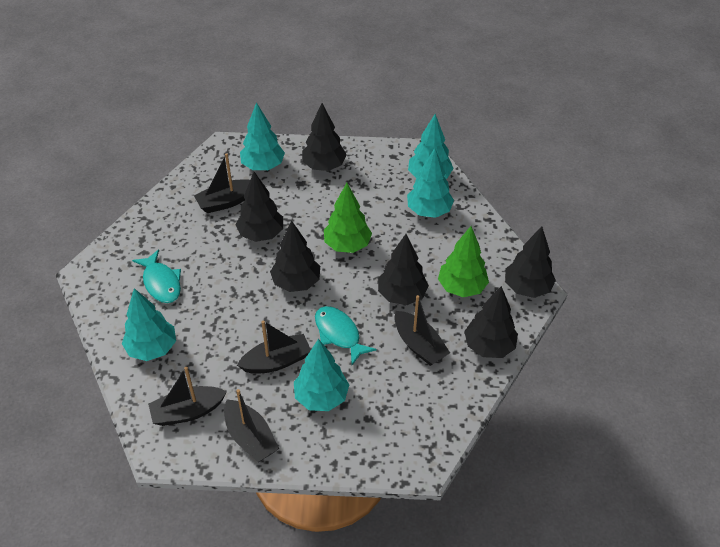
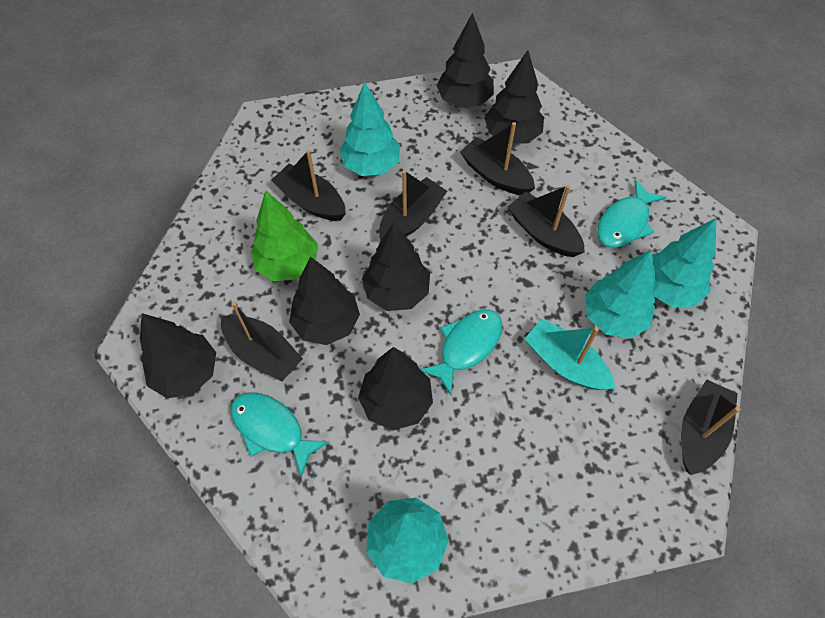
black boat: [148,367,227,426] [194,153,250,213] [224,389,279,462] [237,320,311,374] [394,295,450,366] = 5 -> [221,302,303,381] [271,150,346,221] [379,170,447,240] [460,122,535,195] [508,185,585,257] [681,379,740,475] = 6
green tree: [324,183,372,253] [438,226,489,297] = 2 -> [251,191,318,282] = 1
turquoise boat: none = 0 -> [524,319,615,390] = 1
turquoise fish: [132,249,181,303] [315,306,377,365] = 2 -> [231,392,329,477] [420,309,502,395] [597,179,666,248] = 3
turquoise tree: [122,288,176,361] [240,102,285,170] [294,339,349,411] [407,148,454,218] [408,114,454,179] = 5 -> [339,82,400,176] [366,498,449,584] [585,250,655,338] [652,218,716,307] = 4

